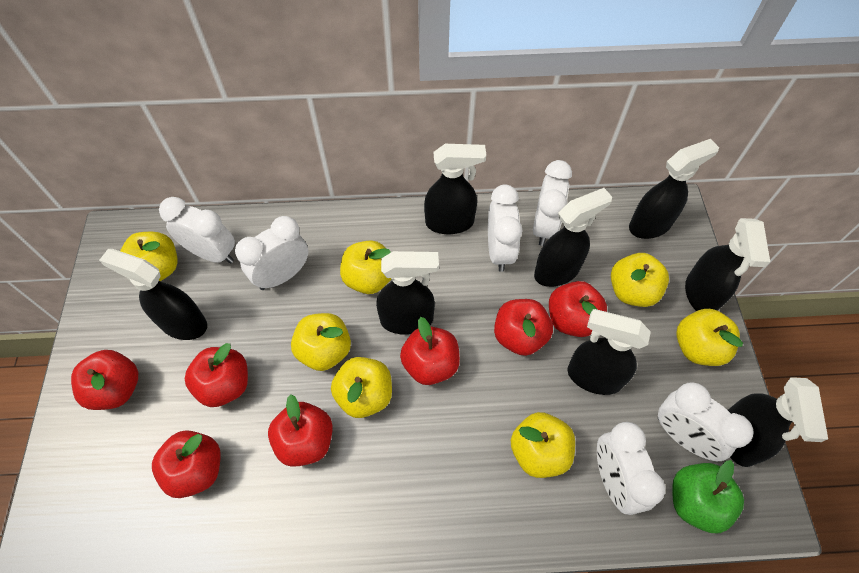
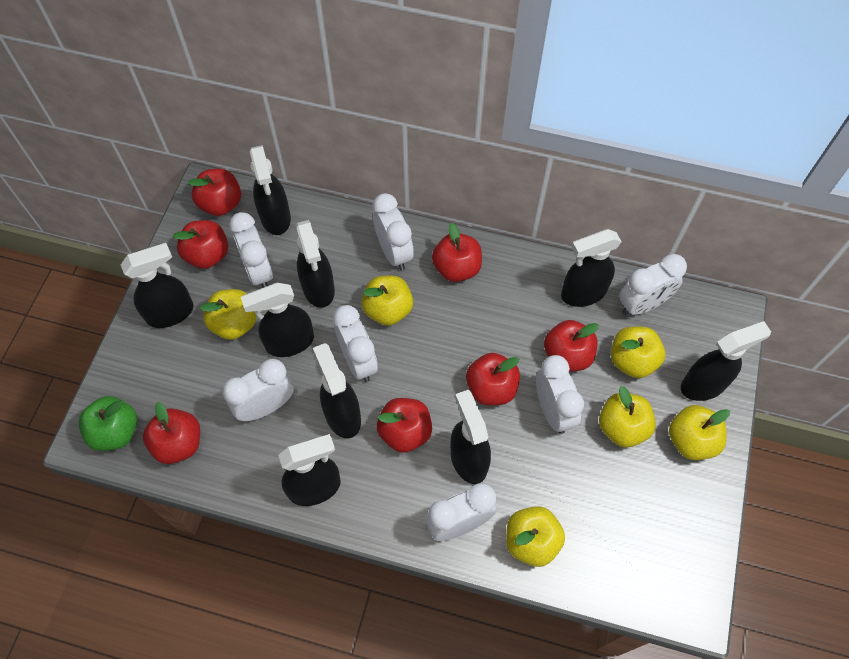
black spray bottle: [99,249,207,340] [376,251,439,335] [424,144,486,234] [534,188,612,287] [567,309,651,395] [629,139,719,239] [685,218,770,311] [728,377,828,467] = 8 -> [121,243,194,328] [241,283,314,357] [250,145,291,235] [278,434,341,506] [296,220,335,308] [313,343,361,439] [450,390,491,484] [561,229,622,307] [681,321,771,401] = 9
white clock: [159,197,235,263] [235,216,308,290] [488,185,523,272] [533,160,572,246] [597,422,665,515] [658,382,753,461] = 6 -> [222,359,294,421] [229,212,273,288] [333,305,378,382] [373,193,414,271] [426,483,497,541] [536,355,584,434] [619,254,687,315] = 7
yellow apple: [120,232,177,281] [291,313,351,371] [331,357,392,418] [340,240,391,294] [511,412,575,478] [611,253,669,307] [676,309,743,366] = 7 -> [200,289,257,340] [361,275,413,326] [506,506,565,567] [599,386,656,447] [611,326,666,378] [669,405,730,460] = 6

